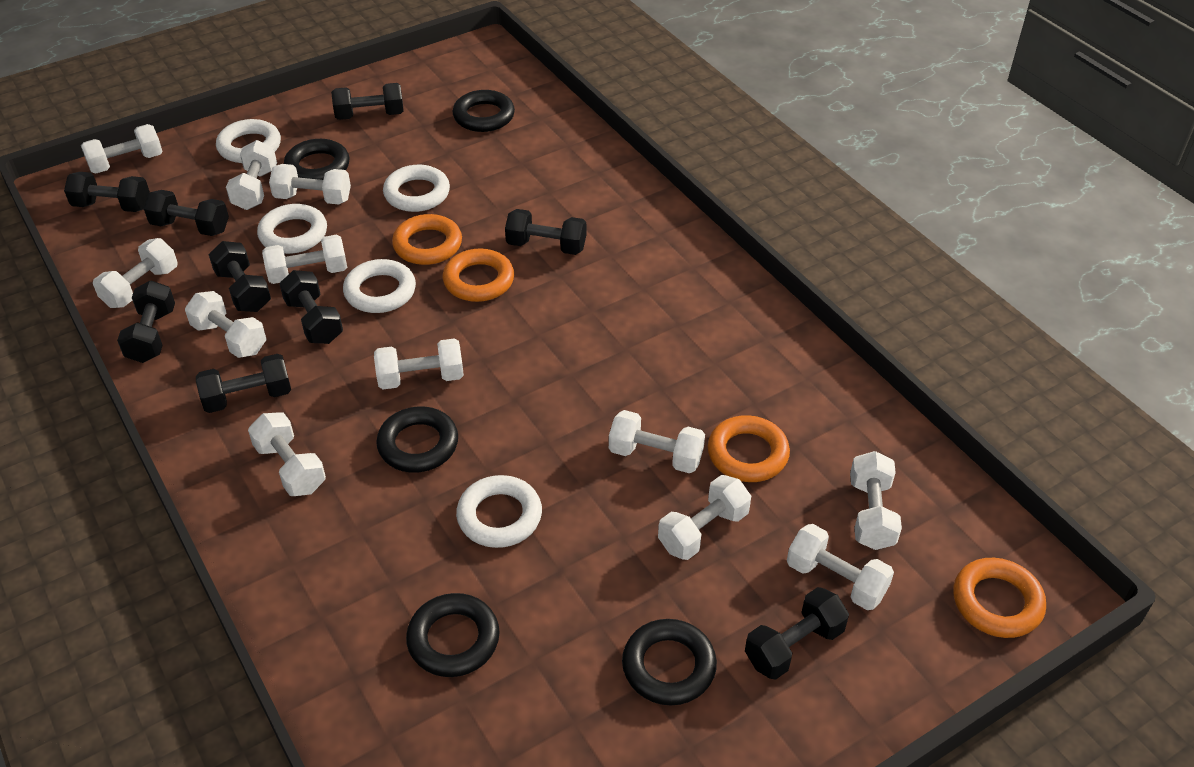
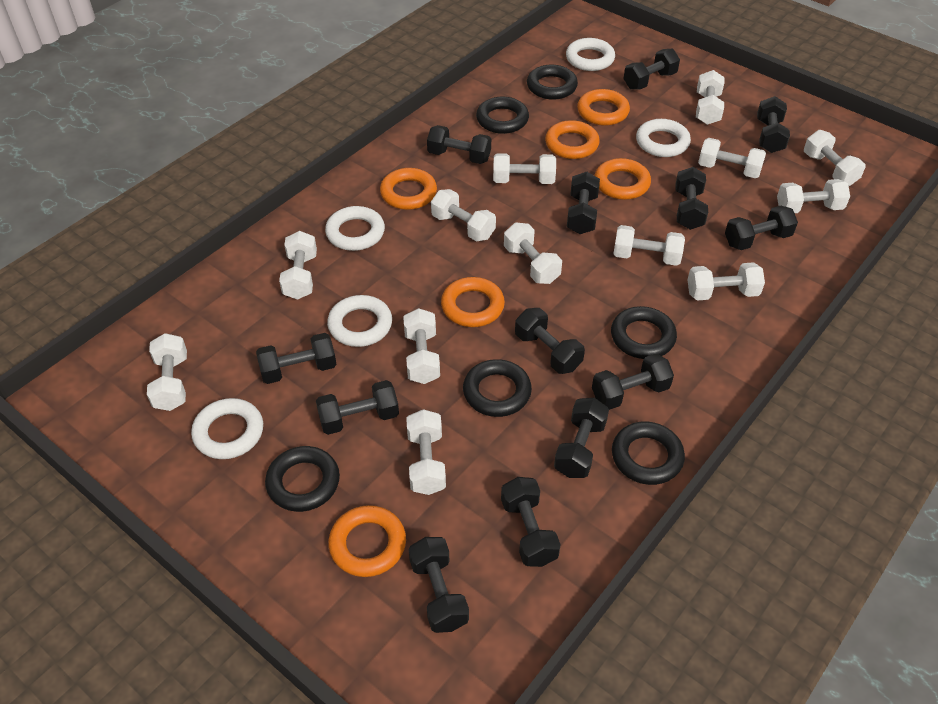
black dumbbell: [64,172,150,212] [117,280,175,363] [144,190,229,236] [196,354,291,413] [209,241,271,312] [279,270,343,344] [331,83,404,120] [505,209,586,255] [745,587,849,680] = 9 -> [256,333,337,384] [316,380,399,435] [409,537,469,633] [427,125,491,164] [501,477,561,567] [515,308,585,374] [554,398,609,478] [567,172,600,234] [592,354,674,410] [623,49,680,90] [675,167,708,230] [725,206,798,250] [757,96,790,153] = 13
black ring: [284,139,350,180] [376,407,458,473] [406,593,500,677] [453,90,515,132] [622,619,717,705] = 5 -> [265,446,340,512] [463,359,532,417] [476,97,529,134] [527,65,578,100] [611,306,677,359] [612,422,685,485] = 6
orange ring: [392,214,462,265] [443,248,514,302] [708,415,790,482] [953,558,1046,638] = 4 -> [328,505,406,577] [380,168,437,210] [441,277,505,327] [545,120,600,159] [577,89,630,126] [594,158,651,200] = 6
white dumbbell: [81,124,163,173] [93,238,178,308] [185,291,266,358] [226,140,277,210] [248,412,326,496] [262,235,347,284] [269,164,351,205] [374,338,464,390] [609,410,705,473] [658,475,751,560] [787,524,894,610] [850,451,902,550] = 12 -> [147,333,187,411] [279,231,317,300] [403,308,440,384] [406,409,446,495] [431,189,496,242] [493,153,556,184] [504,223,562,284] [613,225,685,266] [688,262,765,301] [696,70,725,125] [698,138,766,178] [777,179,850,213] [804,130,865,186] = 13

